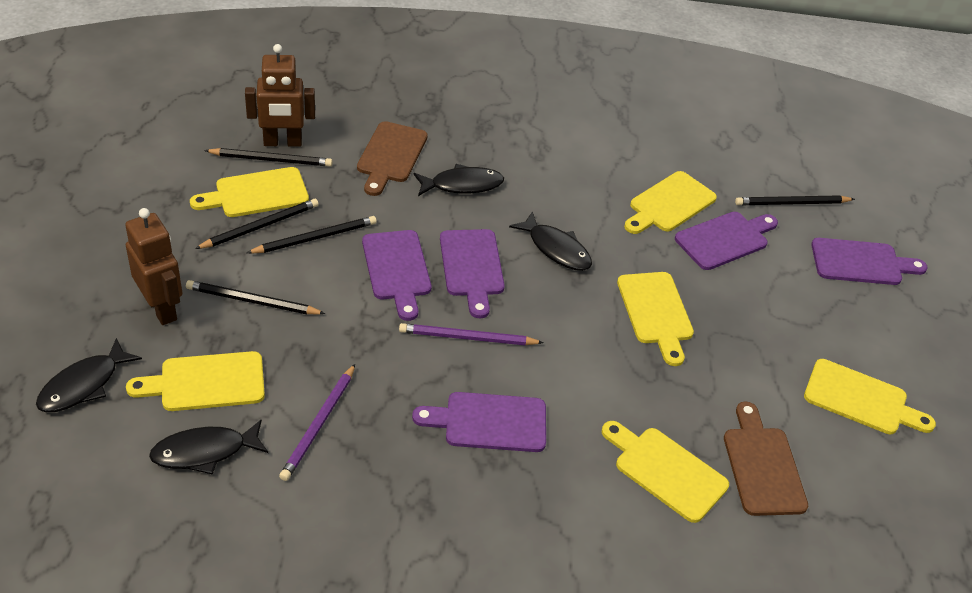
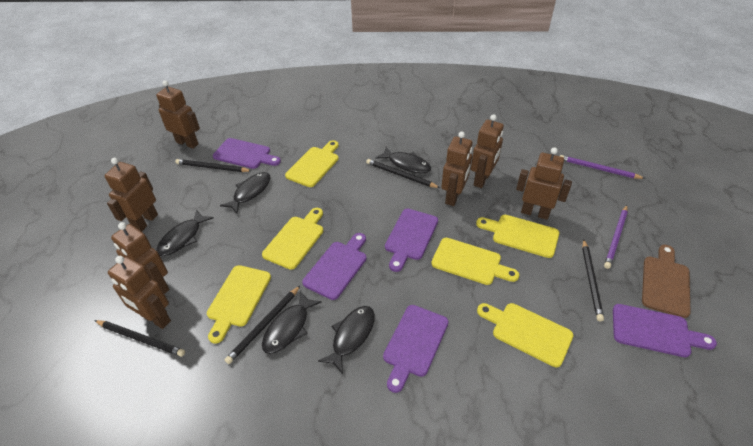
black fish: [36,338,142,412] [149,419,268,475] [413,164,504,196] [509,211,592,271] = 4 -> [156,210,214,256] [220,172,270,214] [262,291,322,354] [318,306,375,374] [376,147,431,173] = 5
brown cutting board: [357,121,428,196] [724,401,808,516] = 2 -> [642,245,691,318] = 1
brown robot: [125,208,183,325] [245,44,315,147] = 2 -> [104,158,158,232] [108,256,171,329] [111,222,170,294] [156,80,200,149] [441,131,473,206] [471,114,504,188] [516,147,572,220] = 7

